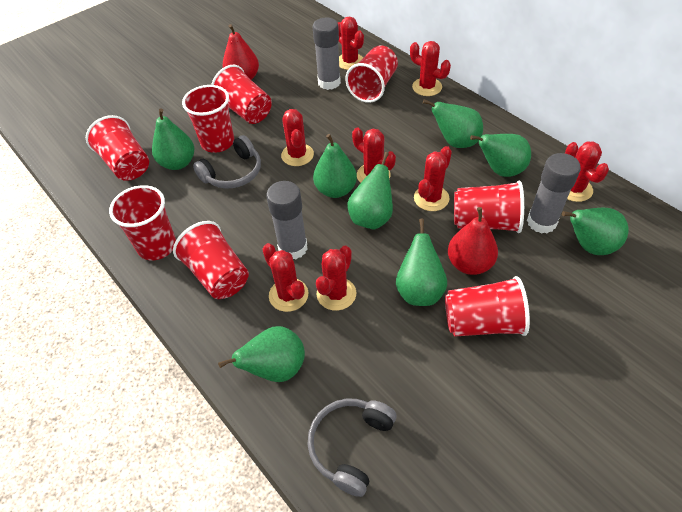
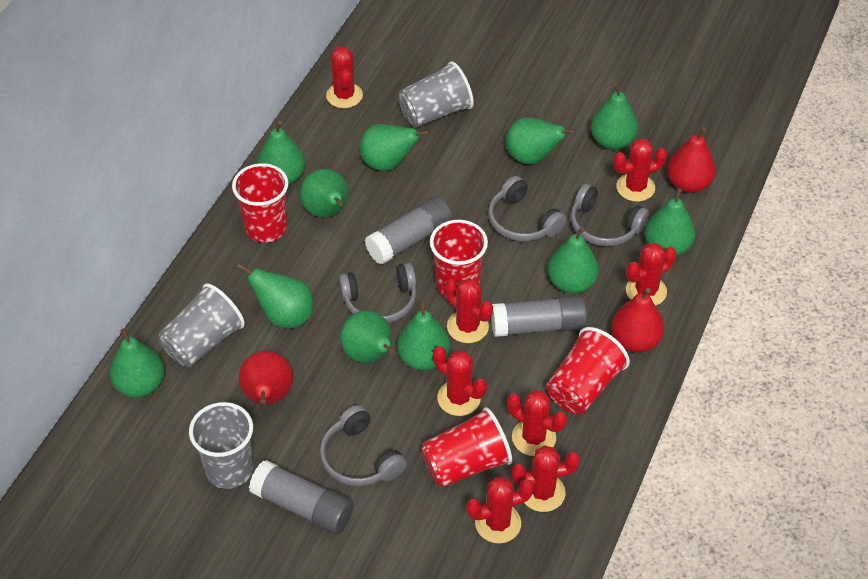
green pear: [152,108,194,170] [218,326,305,382] [313,134,357,198] [347,152,393,229] [396,219,447,306] [423,99,483,148] [470,134,531,177] [562,207,628,255] = 8 -> [110,328,164,398] [237,263,314,328] [257,121,305,185] [300,169,348,218] [340,310,395,363] [359,124,429,171] [397,301,450,371] [506,117,576,165] [548,227,599,294] [591,83,638,150] [645,188,695,256] = 11
grey cup: none = 0 -> [159,283,245,367] [189,402,253,489] [398,62,474,127] = 3
grey headphones: [193,135,261,189] [307,399,397,497] = 2 -> [320,405,407,486] [338,263,417,323] [488,176,567,242] [570,184,649,247] = 4
red cup: [86,115,149,181] [109,185,176,260] [173,221,249,299] [182,85,234,153] [211,65,272,124] [345,46,398,103] [445,276,530,337] [454,181,524,233] = 8 -> [232,163,288,243] [421,407,512,487] [430,220,488,298] [547,327,630,414] = 4
red pear: [223,24,259,80] [448,207,498,275] = 2 -> [239,351,293,404] [611,288,664,353] [667,127,716,193] = 3

